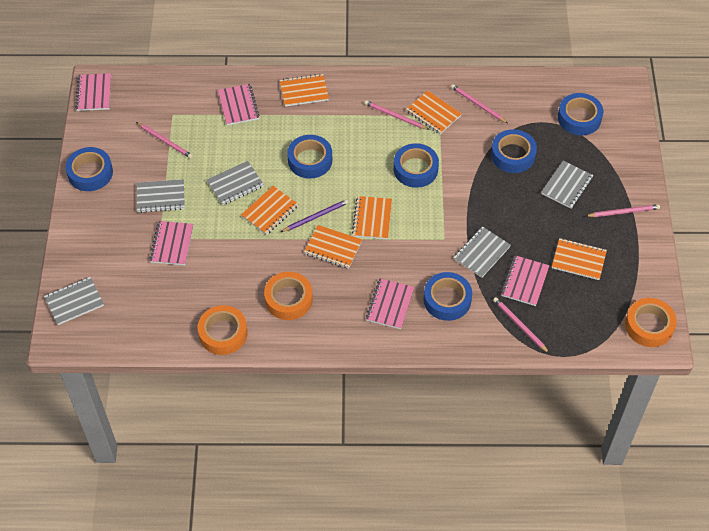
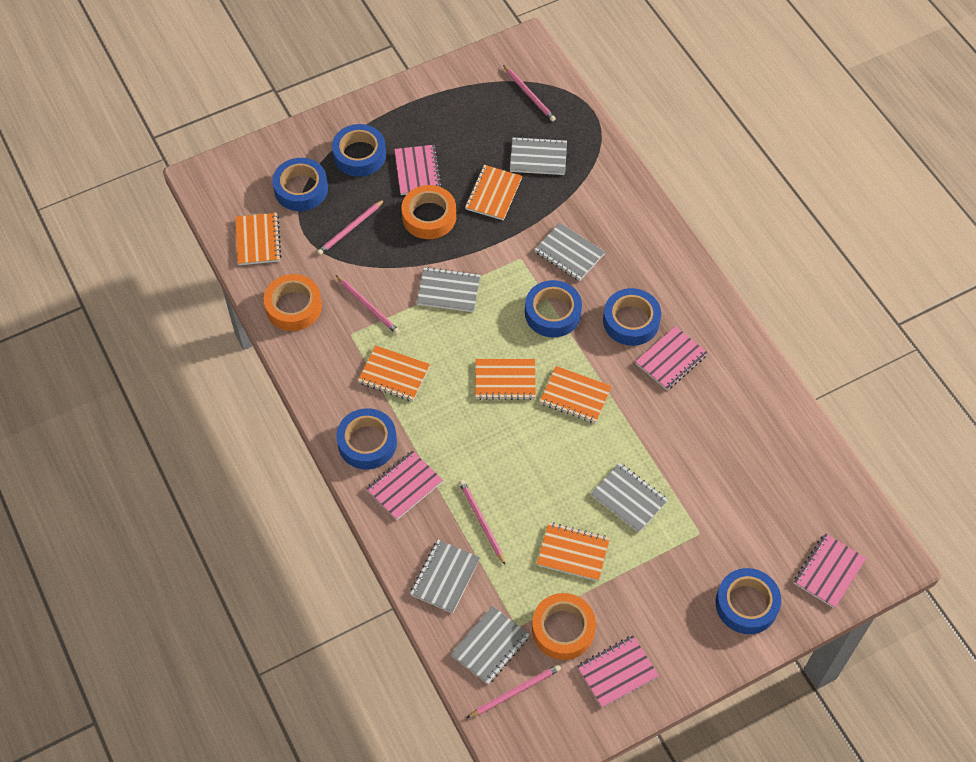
grey notebook: [44,277,104,325] [137,179,185,213] [207,161,264,205] [454,226,511,278] [541,161,593,209] = 5 -> [410,540,480,613] [416,267,481,312] [451,606,530,684] [510,137,567,175] [534,223,605,281] [591,463,668,532] = 6
purple pencil: [281,199,349,232] = 1 -> none = 0

